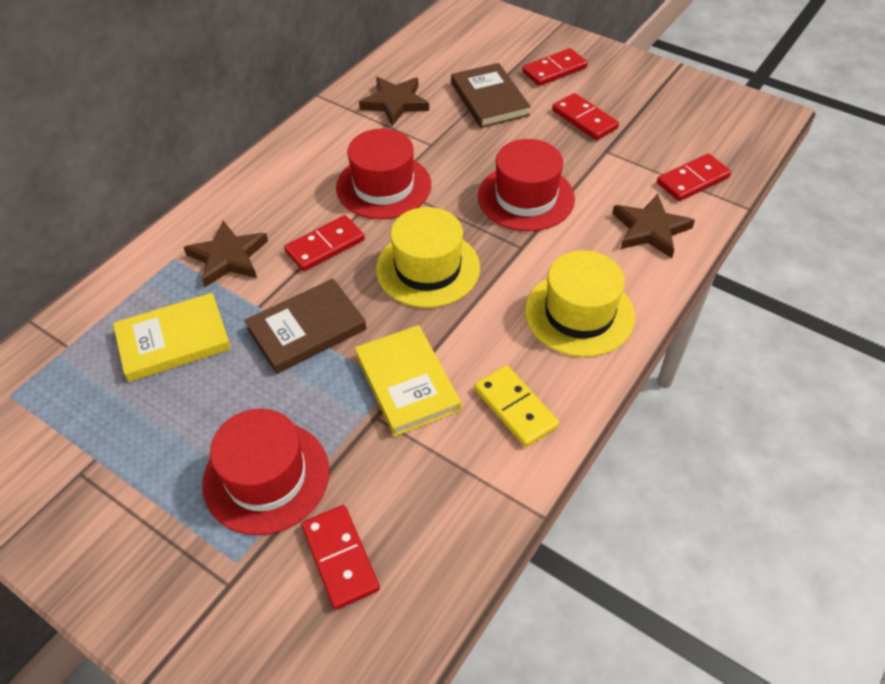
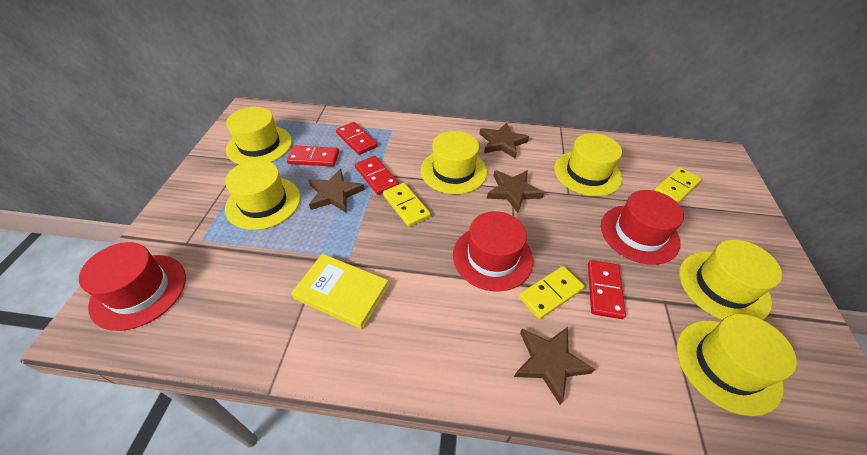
brown book: [244,279,367,374] [451,63,531,128] = 2 -> none = 0
brown star: [183,221,268,287] [359,77,429,126] [612,194,695,258] = 3 -> [308,169,365,213] [479,122,529,158] [487,170,544,213] [514,327,595,405] = 4
red domino: [284,215,365,271] [301,505,380,610] [522,48,588,86] [552,93,619,140] [657,153,731,201] = 5 -> [287,145,339,167] [336,122,378,155] [355,156,399,195] [588,260,626,319] = 4
yellow book: [113,293,231,382] [355,325,461,436] = 2 -> [291,254,389,329] = 1
yellow domino: [474,365,559,447] = 1 -> [383,183,431,227] [519,266,585,319] [654,167,702,203] = 3
yellow hat: [376,207,480,308] [525,250,635,357] = 2 -> [225,160,300,230] [226,107,292,164] [421,131,487,194] [554,133,622,196] [677,314,797,416] [679,239,782,320] = 6

